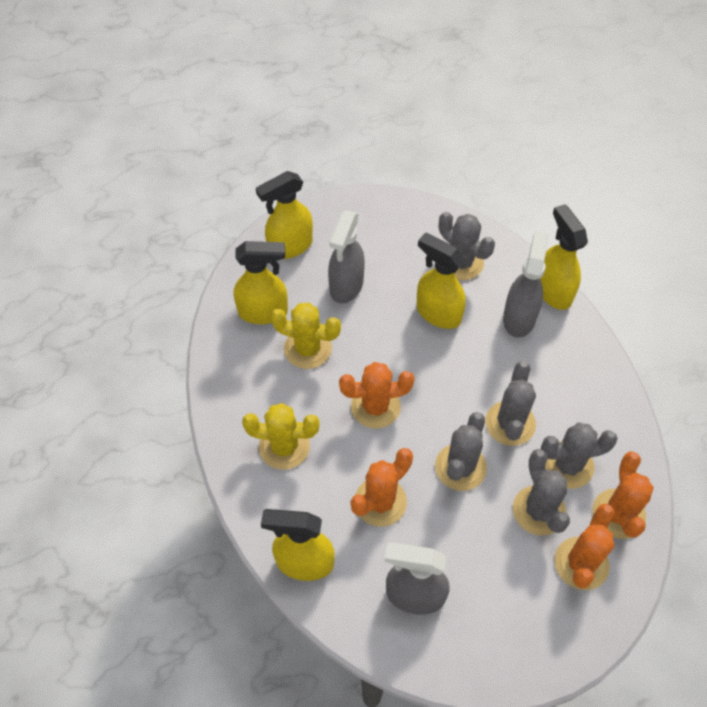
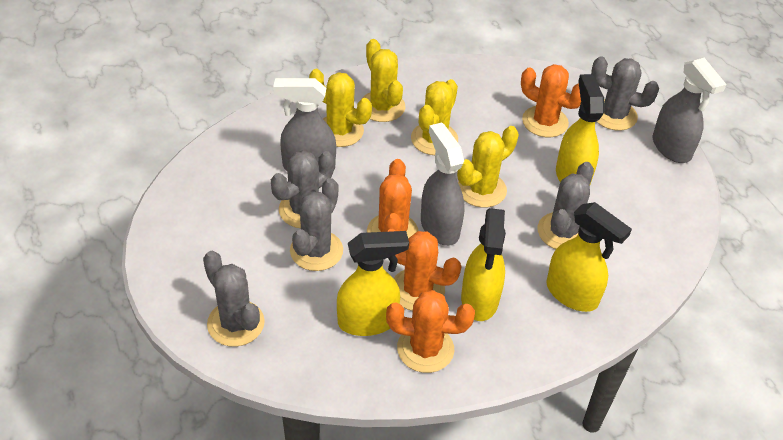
yellow cactus: [242,403,320,470] [271,303,341,369] = 2 -> [309,69,372,147] [363,39,405,122] [411,79,458,155] [457,126,519,208] = 4
yellow spray bottle: [234,241,288,324] [256,171,313,259] [261,509,335,581] [417,233,466,329] [540,204,588,310] = 5 -> [337,231,409,336] [461,208,506,321] [546,202,632,312] [556,74,605,184] = 4

